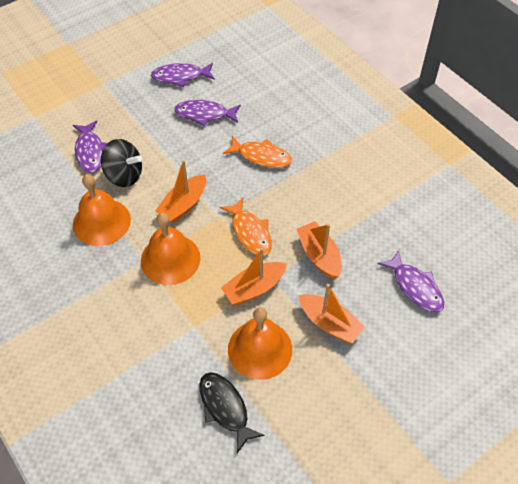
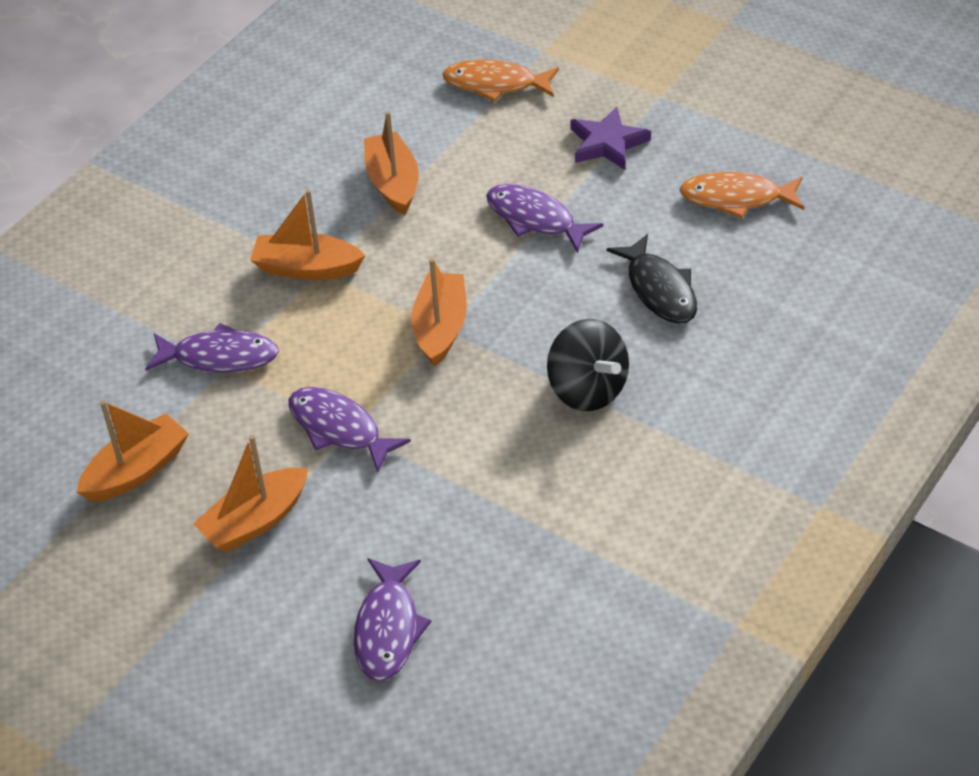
orange bell: [73,174,131,246] [141,213,200,285] [228,307,292,380] = 3 -> none = 0
orange boat: [155,160,206,223] [221,248,287,305] [297,221,342,279] [299,284,365,344] = 4 -> [77,400,189,502] [193,435,308,552] [250,189,365,280] [364,111,419,215] [411,258,467,367] = 5
purple star: none = 0 -> [570,107,651,170] = 1

